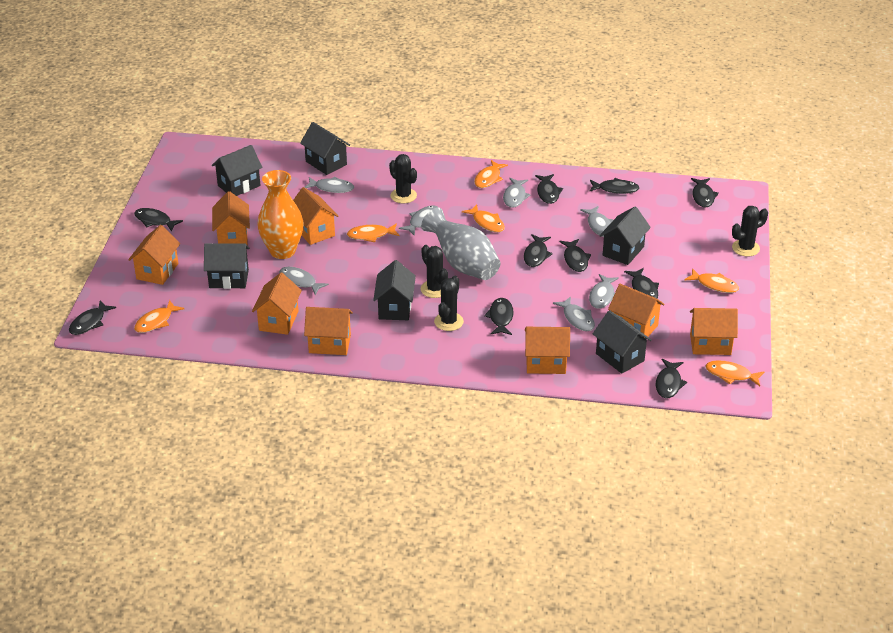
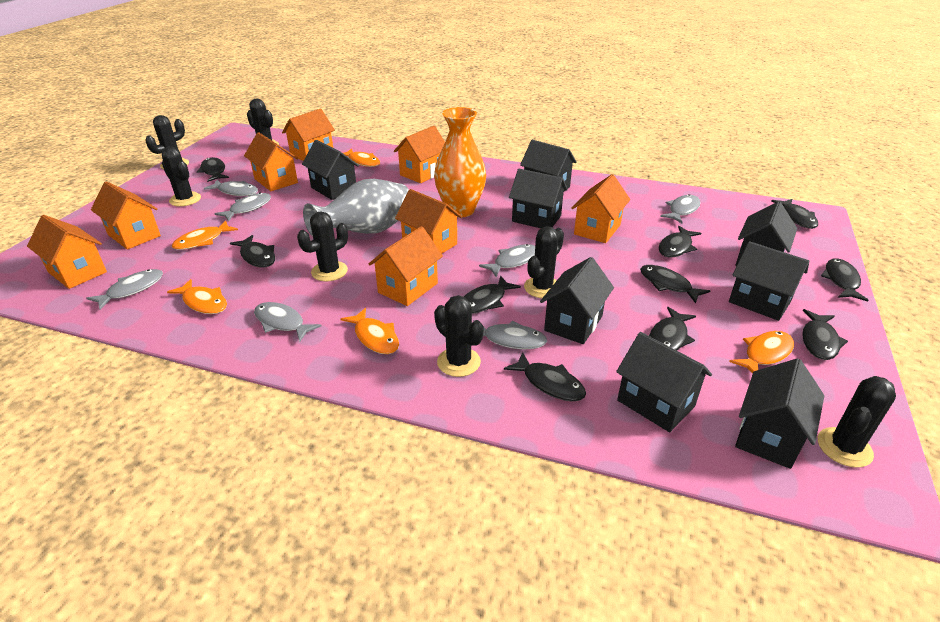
black cactus: [389,154,417,203] [421,245,448,298] [434,276,464,331] [732,206,768,257] = 4 -> [145,115,189,169] [162,146,201,207] [247,98,279,145] [297,211,348,282] [434,295,484,377] [524,226,564,298] [818,376,896,468] = 7
black house: [204,243,249,289] [212,145,263,196] [300,122,350,175] [373,260,416,320] [593,310,652,374] [599,207,651,265] = 6 -> [302,140,359,200] [509,169,568,228] [520,140,577,191] [540,257,614,344] [616,332,712,432] [729,241,809,321] [735,201,797,266] [735,358,824,469] = 8
orange fish: [134,300,184,333] [347,224,400,242] [462,204,505,232] [474,160,508,188] [684,268,739,293] [705,360,764,386] = 6 -> [167,279,227,314] [172,220,238,250] [340,308,399,354] [343,148,380,167] [729,331,794,373] = 5

